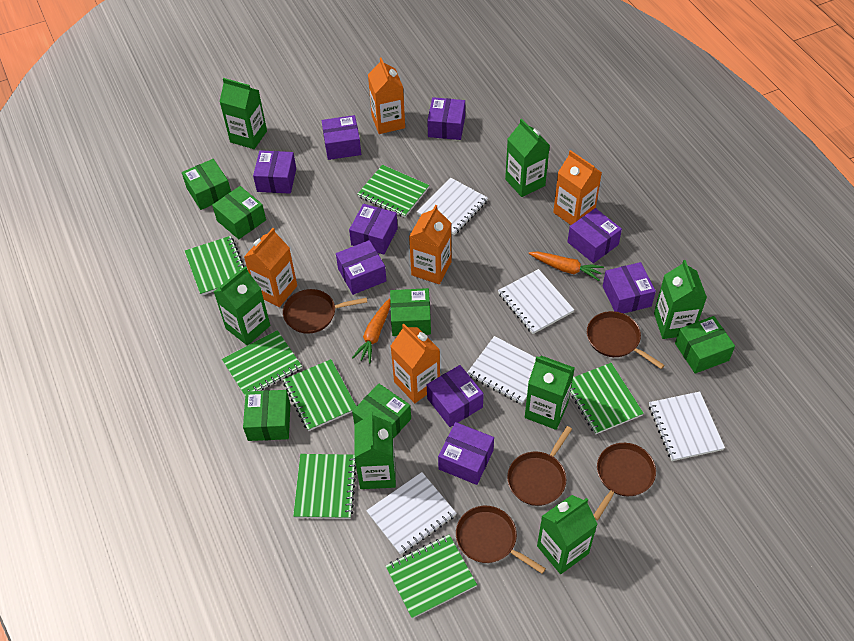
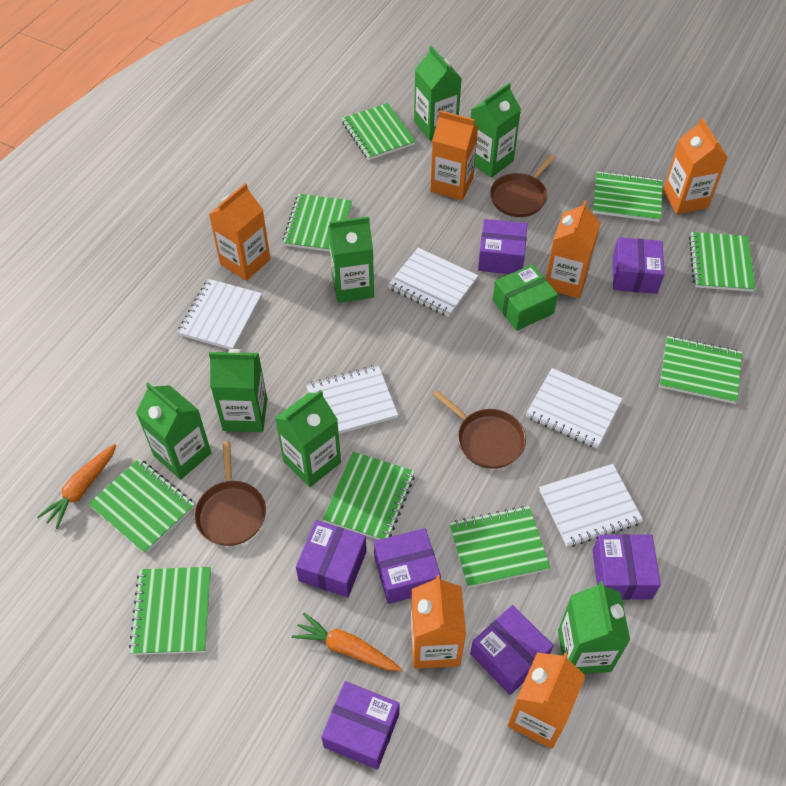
brown pan: [283,289,367,334] [456,506,546,574] [507,426,572,506] [587,311,665,369] [594,443,656,520] = 5 -> [194,441,266,546] [432,390,526,469] [490,154,556,217] = 3
green box: [182,159,231,210] [212,186,266,239] [243,390,290,441] [352,384,411,439] [390,288,431,336] [675,316,735,374] = 6 -> [492,264,558,331] = 1
green notebook: [185,236,245,296] [222,330,302,395] [283,359,356,431] [293,454,356,519] [358,165,429,218] [386,535,477,619] [570,363,644,435] = 7 -> [88,459,195,554] [129,567,211,655] [282,194,352,252] [323,452,415,540] [342,103,416,160] [449,506,550,588] [593,171,663,222] [659,336,742,404] [689,232,755,292] = 9
orange carton: [244,228,297,307] [368,57,405,134] [391,324,440,403] [409,205,451,284] [553,150,602,225] = 5 -> [209,183,270,281] [410,575,466,669] [430,111,478,200] [507,653,586,749] [546,200,601,298] [663,118,728,214] = 6
purple box: [253,150,296,194] [322,115,361,160] [336,240,386,295] [349,204,398,255] [427,97,465,140] [427,365,484,427] [438,422,494,485] [567,208,622,263] [603,262,656,314] = 9 -> [296,520,367,598] [321,681,400,770] [374,528,441,604] [470,605,554,695] [478,219,528,274] [593,534,661,600] [613,237,664,294] = 7

